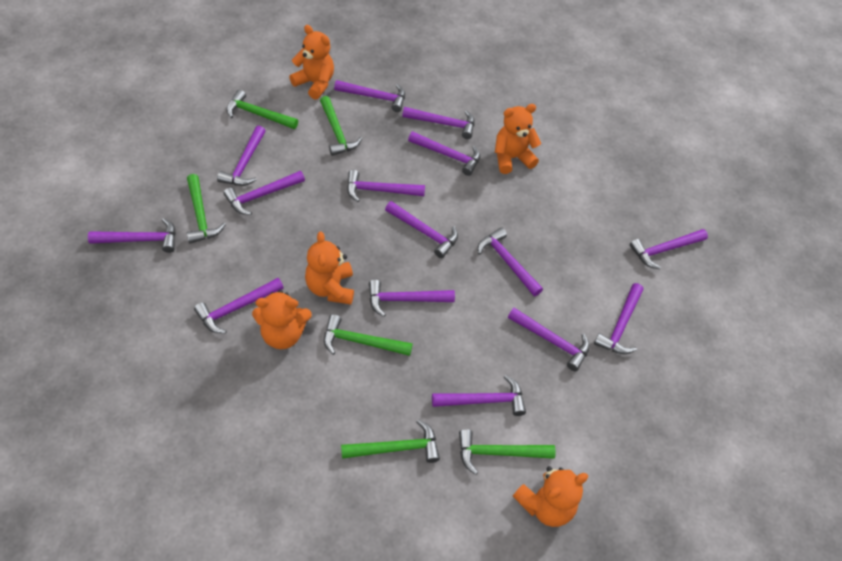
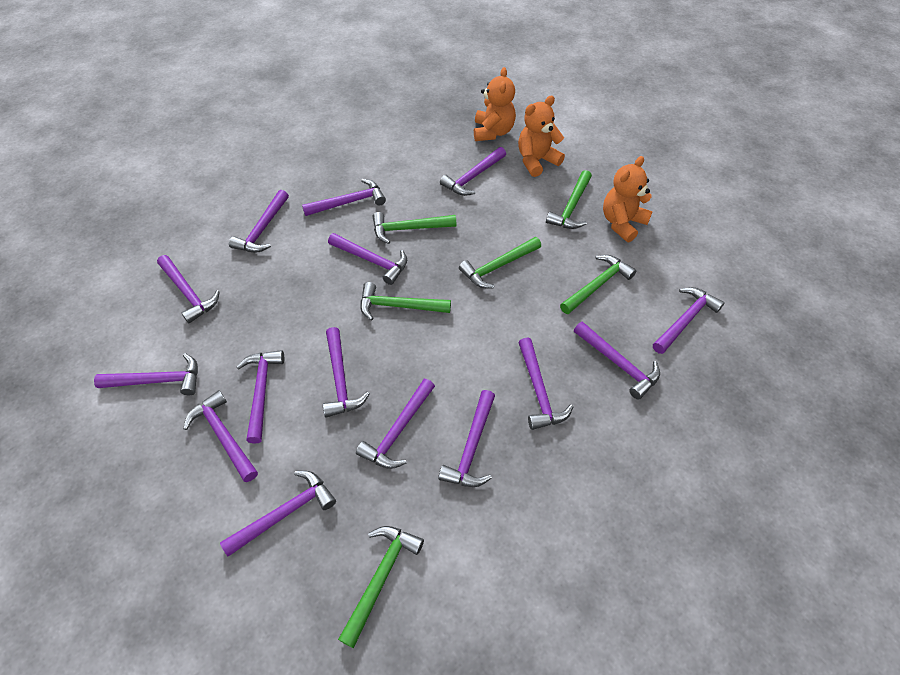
orange teddy bear: [252,290,312,349] [289,25,334,100] [305,232,354,305] [495,104,541,174] [513,466,588,527] = 5 -> [474,67,516,141] [518,96,565,177] [603,156,653,242] = 3

